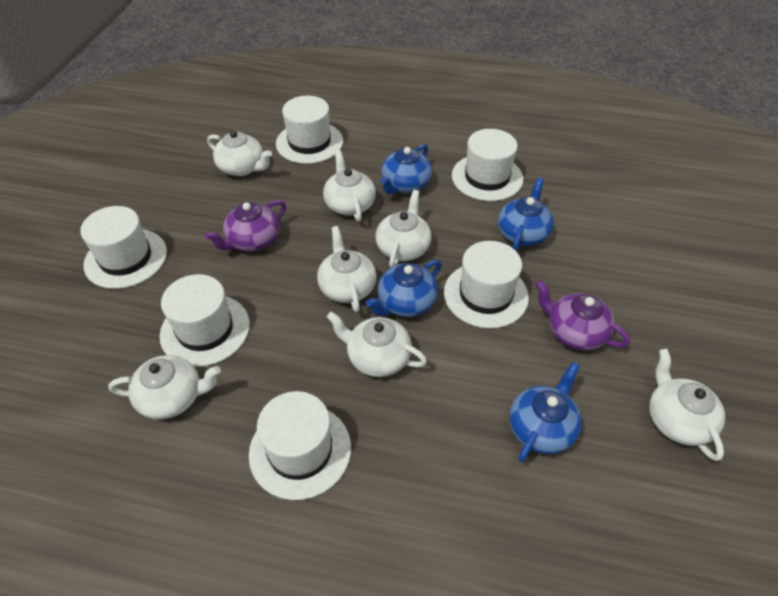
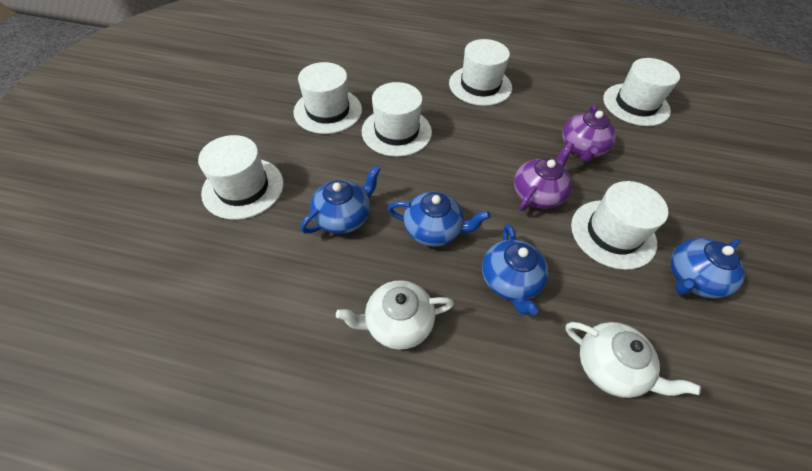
white teapot: [108,355,221,420] [207,130,272,176] [317,226,377,312] [323,150,376,221] [327,312,427,377] [375,190,432,268] [649,349,725,461] = 7 -> [336,280,454,350] [565,322,701,398] = 2

